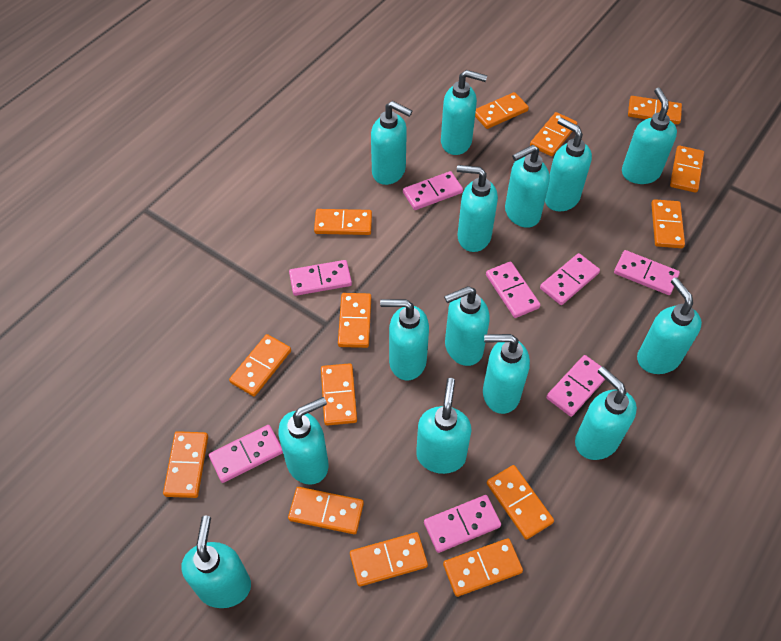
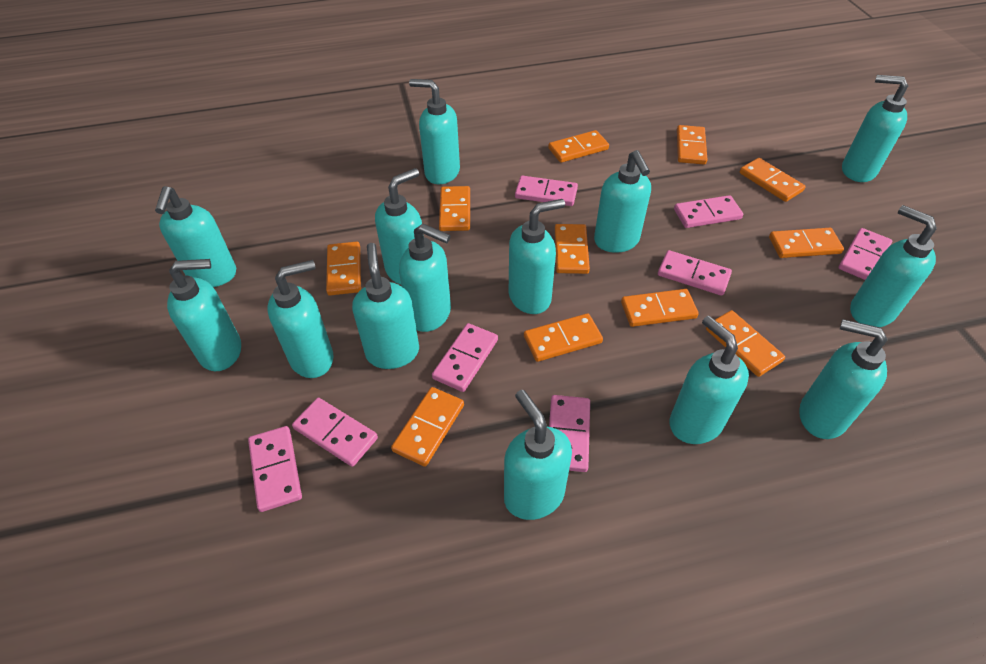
orange domino: [163,431,208,498] [229,334,291,397] [288,487,364,534] [314,209,372,235] [321,363,357,426] [338,293,371,348] [350,532,428,587] [443,538,523,597] [475,92,529,129] [487,465,554,540] [530,112,577,156] [628,96,682,124] [651,199,685,248] [670,146,704,193] = 14 -> [326,242,361,296] [391,387,464,467] [439,186,470,231] [524,313,603,362] [548,130,609,163] [555,224,590,274] [621,289,699,327] [677,125,707,165] [706,310,785,377] [740,158,805,202] [769,228,844,258] = 11

